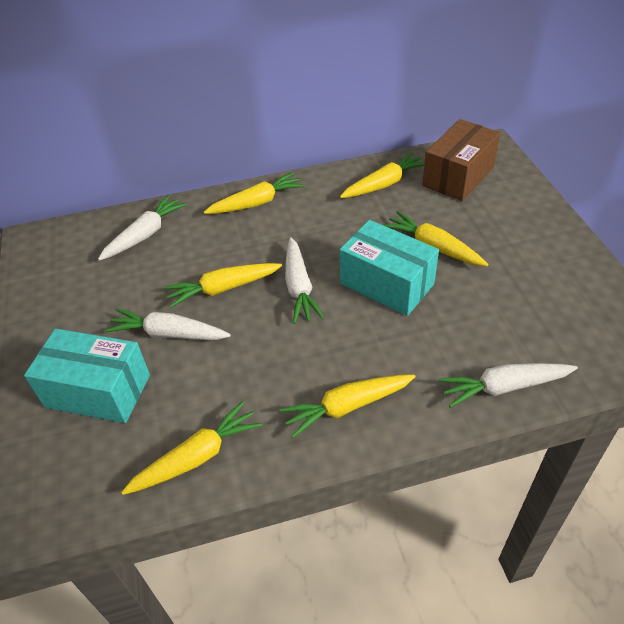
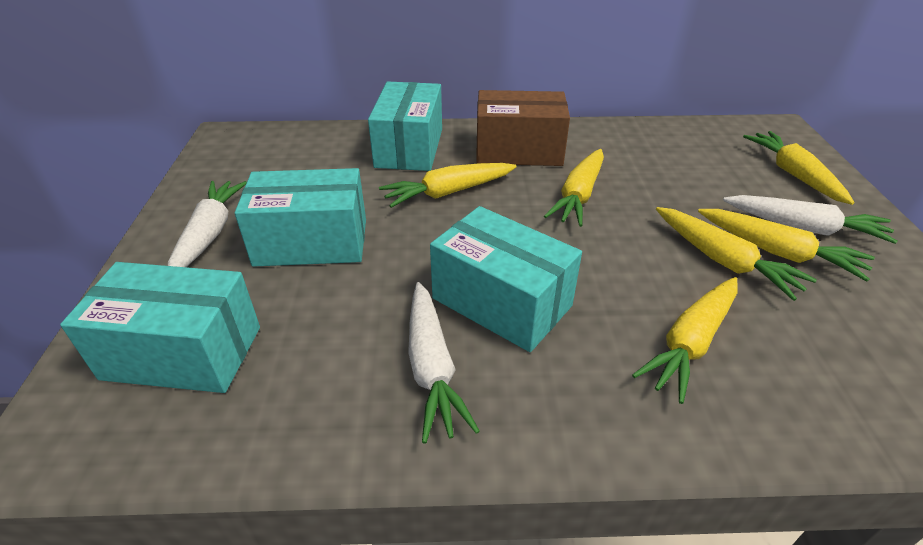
turquoise box: [24,328,150,423] [340,220,439,316] = 2 -> [60,262,260,393] [235,168,366,267] [368,82,442,171] [430,206,582,352] = 4
white carrot: [98,195,188,261] [105,308,231,340] [285,237,325,324] [438,363,578,408] = 4 -> [168,181,247,267] [408,282,480,444] [723,195,898,244] = 3

